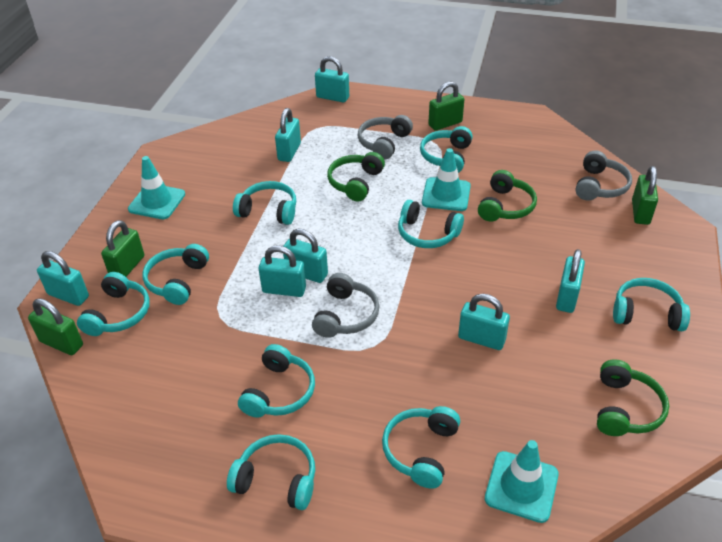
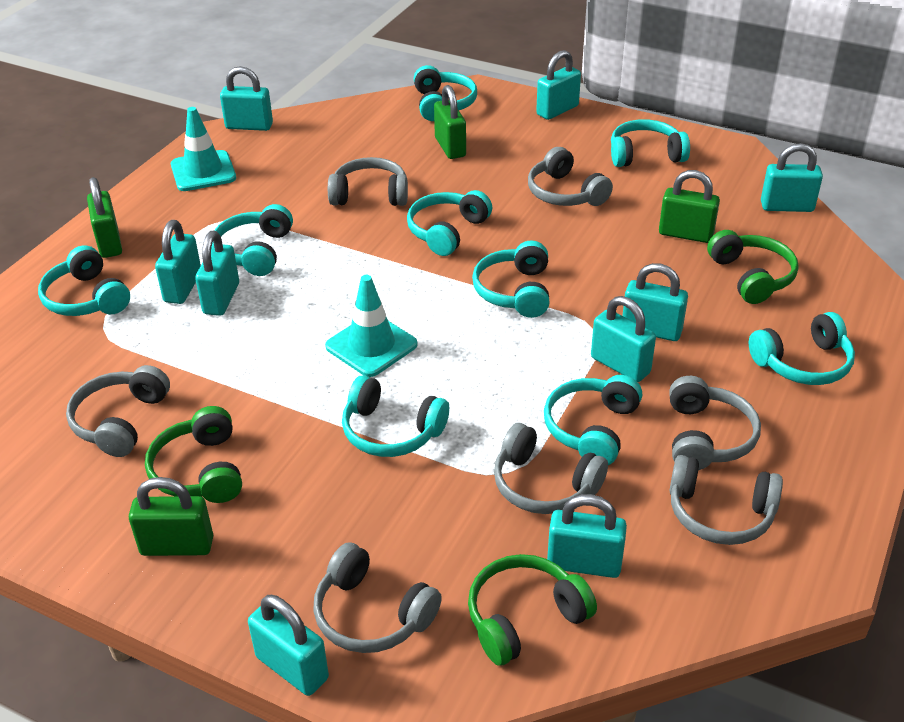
grey headphones: [312,273,379,338] [357,115,413,160] [576,150,632,201] = 3 -> [66,365,170,457] [313,542,442,653] [328,157,408,206] [494,423,608,514] [528,147,613,206] [669,376,761,470] [669,455,783,545] = 7
turquoise padlock: [37,251,89,306] [259,245,306,297] [275,108,301,162] [283,229,328,283] [315,56,349,103] [458,294,510,350] [556,249,585,313] = 7 -> [155,220,201,304] [195,231,239,316] [220,66,273,131] [248,595,329,696] [536,50,581,120] [547,494,627,578] [591,296,656,382] [622,263,688,341] [761,143,823,212] = 9
turquoise traffic cone: [128,156,185,219] [422,148,471,211] [485,440,559,523] = 3 -> [171,107,236,191] [325,275,418,377] = 2

